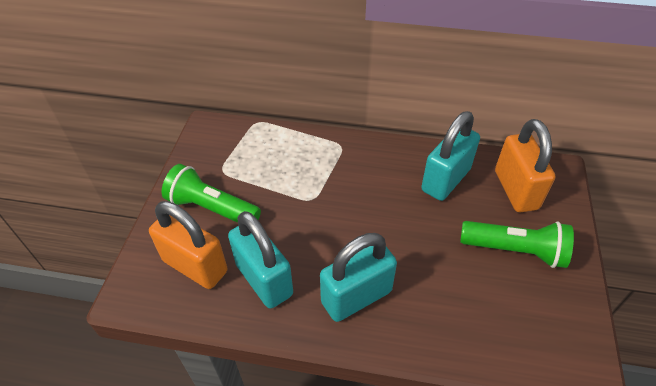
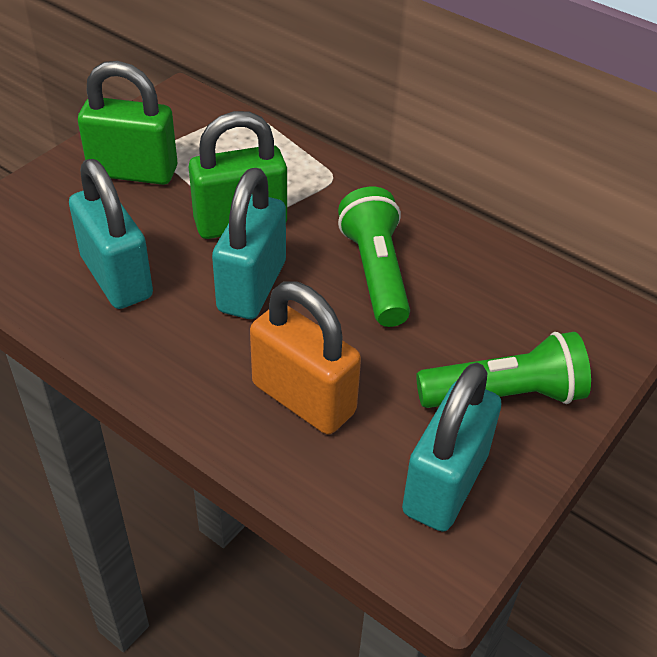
green padlock: none = 0 -> [78,61,177,185] [189,111,287,239] = 2
orange padlock: [149,201,228,289] [495,119,556,212] = 2 -> [250,281,361,435] = 1

